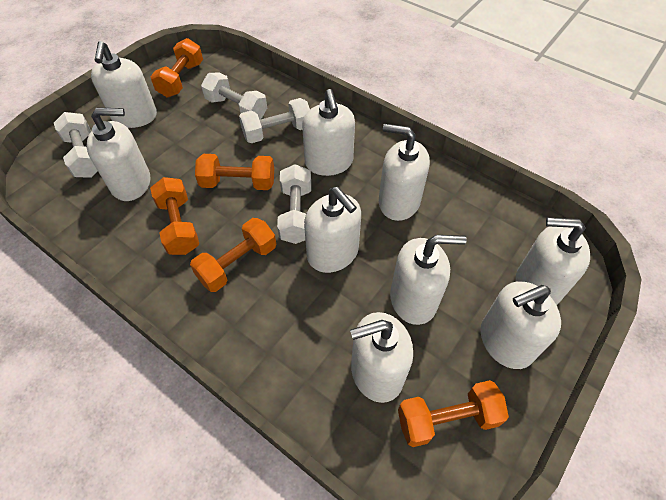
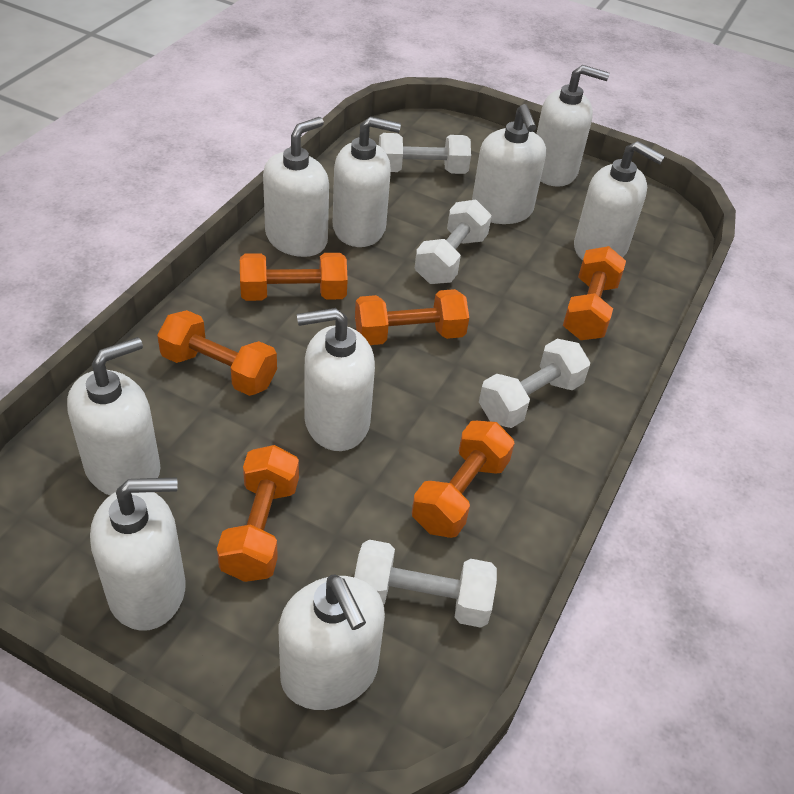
orange dumbbell: [150,177,199,255] [151,38,203,97] [190,218,276,292] [195,154,274,190] [398,380,509,447] = 5 -> [157,310,277,396] [217,445,299,582] [240,253,348,301] [355,289,469,345] [412,421,515,538] [563,246,626,340] = 6

